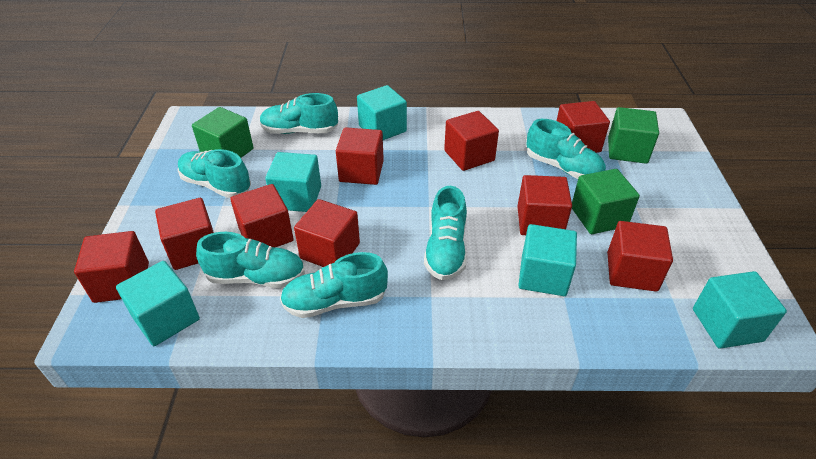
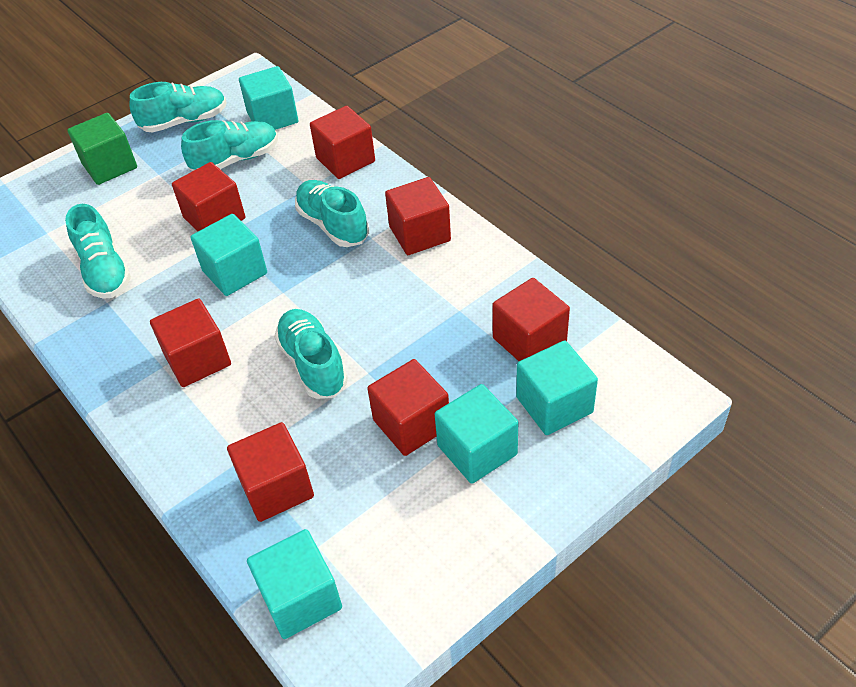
green cube: [192,107,254,158] [572,169,640,234] [608,107,659,164] = 3 -> [67,113,137,185] = 1
red cube: [74,231,149,303] [155,198,214,270] [230,184,294,247] [294,199,360,267] [336,127,384,185] [444,111,499,171] [517,175,572,235] [557,101,610,153] [607,221,673,292] = 9 -> [150,298,231,387] [172,162,245,231] [227,422,314,522] [310,106,375,179] [367,359,449,456] [385,177,451,255] [492,278,570,361] = 7
turquoise shoe: [178,149,251,198] [196,232,305,288] [260,93,338,134] [280,252,388,318] [424,186,467,280] [526,119,606,179] = 6 -> [65,204,131,299] [130,82,227,132] [181,120,278,171] [274,309,348,399] [295,180,369,247] = 5

